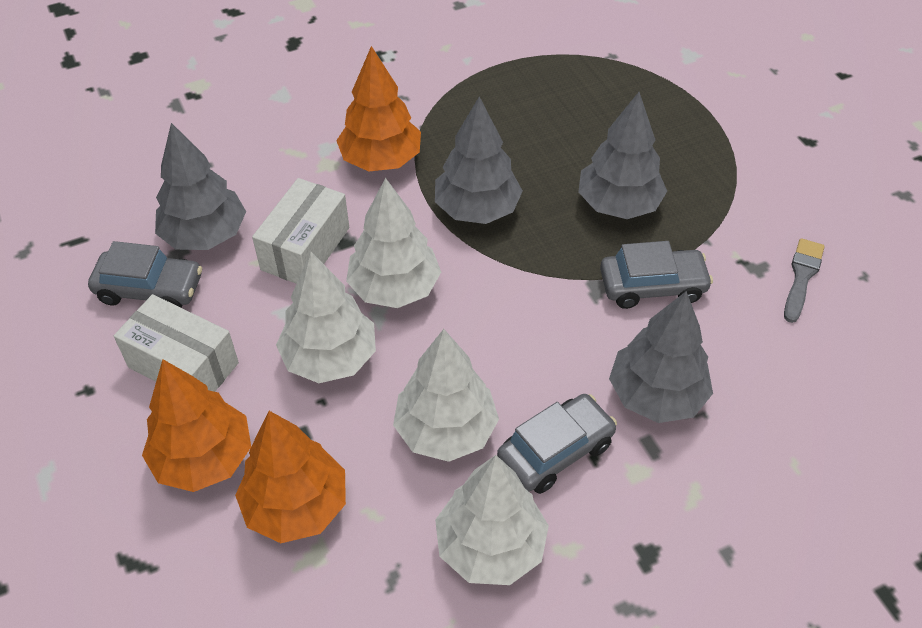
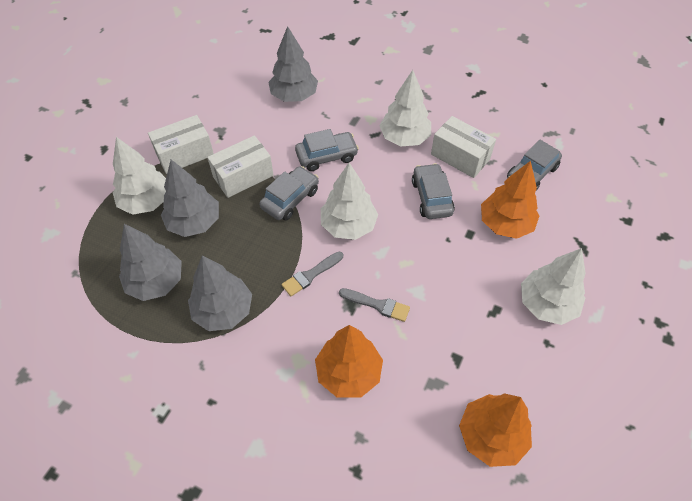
grey brush: [784,238,825,323] = 1 -> [281,252,343,296] [339,288,410,322] = 2
grey car: [88,241,202,308] [497,394,617,494] [600,241,713,309] = 3 -> [259,166,319,221] [295,129,359,171] [412,163,455,219] [507,140,562,191] = 4
white box: [114,294,239,392] [252,178,349,284] = 2 -> [148,115,214,174] [207,135,274,198] [431,116,496,178] = 3

